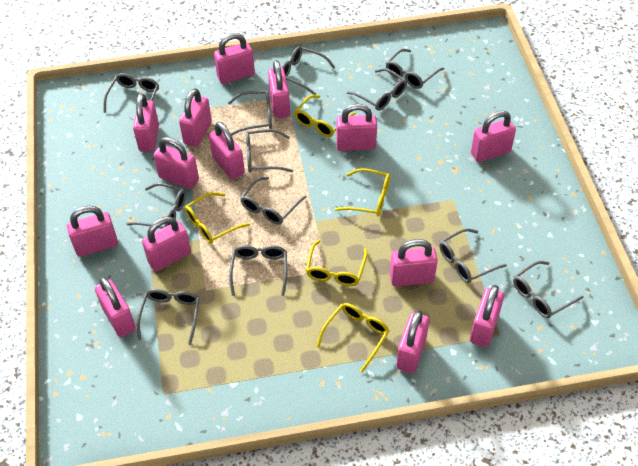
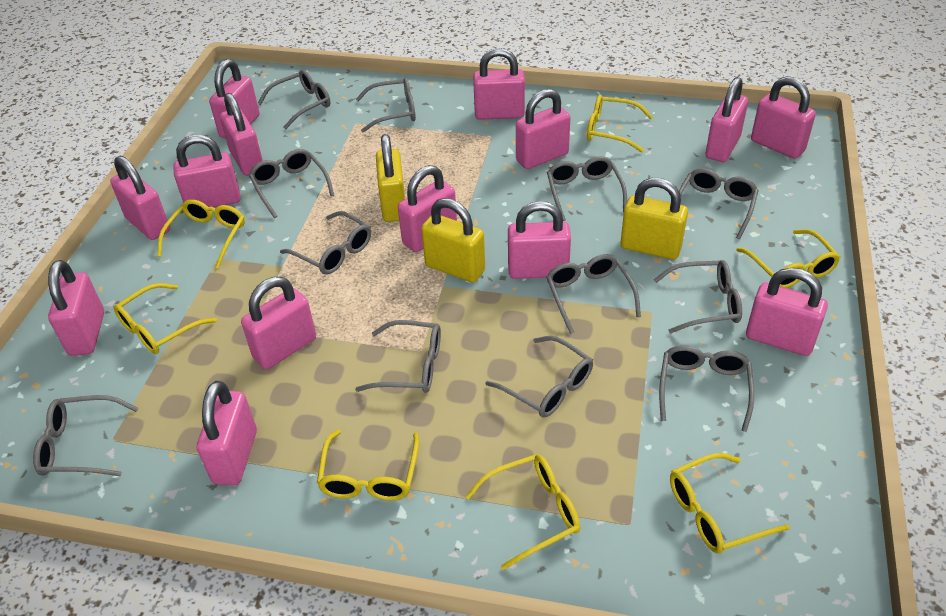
yellow glasses: [185,192,250,244] [294,95,355,137] [306,240,367,286] [316,303,389,373] [335,168,390,216] = 5 -> [114,283,217,354] [157,199,245,269] [317,430,419,501] [465,454,580,570] [587,95,653,153] [670,453,790,554] [736,229,840,288] = 7
yellow padlock: none = 0 -> [376,134,405,222] [421,198,485,283] [621,178,688,260] = 3

